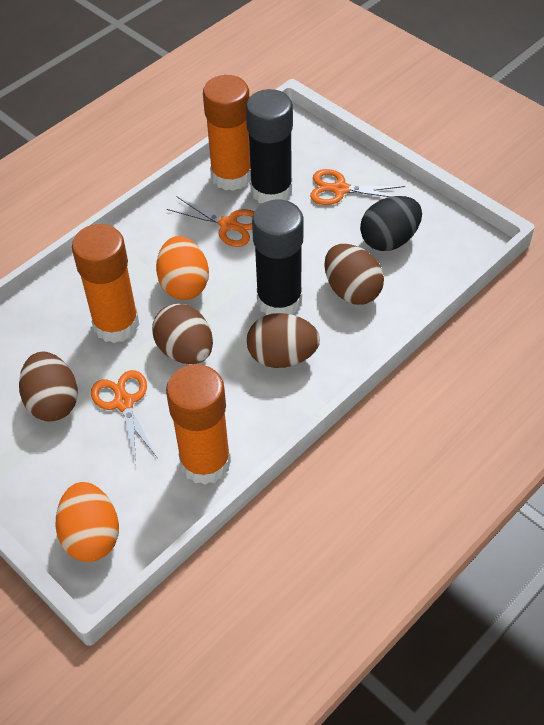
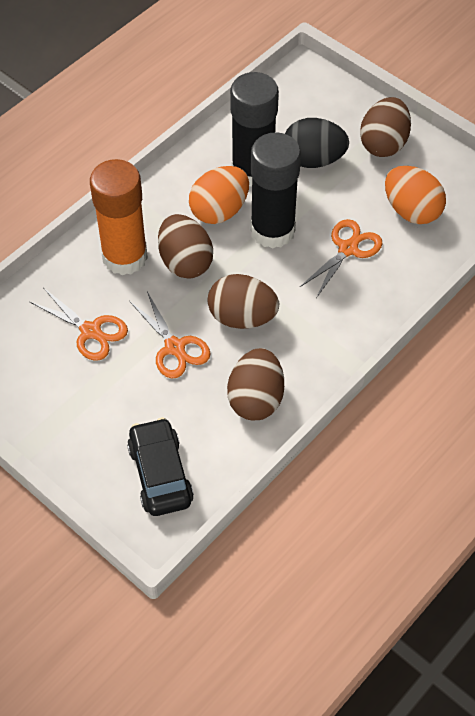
black car: none = 0 -> [127,417,194,516] = 1
orange glue stick: [72,224,139,343] [166,364,231,485] [203,75,251,191] = 3 -> [90,159,148,275] = 1

